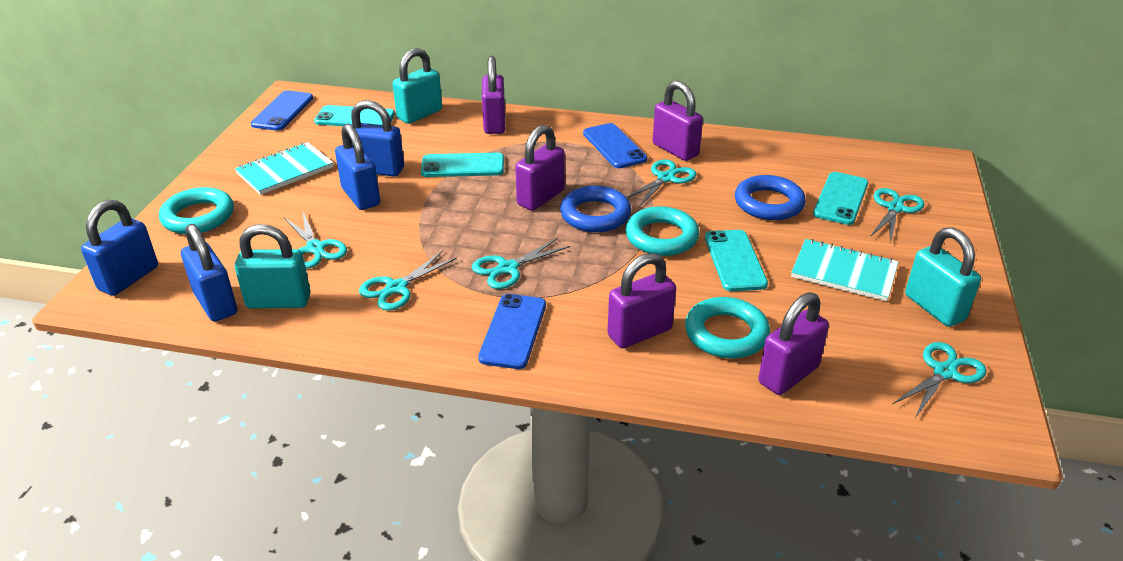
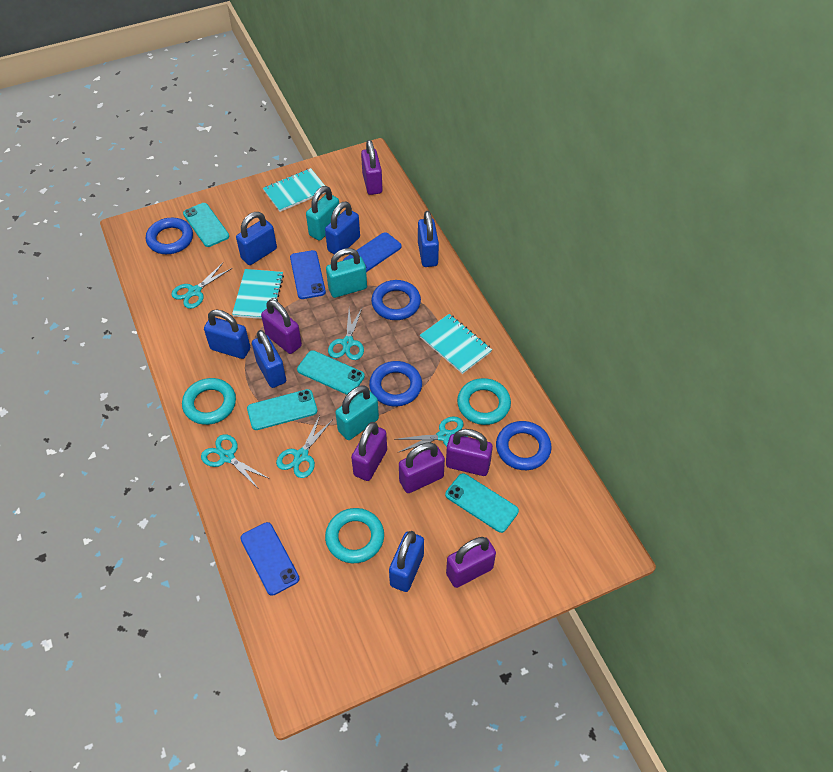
blue padlock: [81,200,158,296] [181,224,237,322] [335,124,380,210] [351,100,404,177] = 4 -> [204,309,250,359] [236,212,277,265] [252,330,286,388] [325,201,360,254] [389,531,424,592] [418,211,439,267] = 6
blue ring: [560,186,631,232] [735,175,806,220] = 2 -> [146,218,193,254] [369,361,422,406] [371,280,421,320] [496,421,552,470] = 4
purple padlock: [482,56,505,134] [515,125,565,211] [607,253,676,348] [653,81,703,161] [758,292,829,395] = 5 -> [261,299,302,354] [351,422,387,481] [361,140,383,195] [399,442,445,493] [446,429,493,476] [446,537,496,588] = 6
turquoise notebook: [235,142,333,195] [791,239,899,301] = 2 -> [232,269,284,319] [263,168,326,212] [420,314,492,374] = 3
turquoise scissors: [284,212,347,269] [359,250,457,311] [472,238,570,289] [627,159,697,207] [870,188,925,243] [893,342,986,418] = 6 -> [171,263,232,309] [201,434,270,488] [276,415,332,478] [328,308,364,360] [394,417,467,452] = 5

